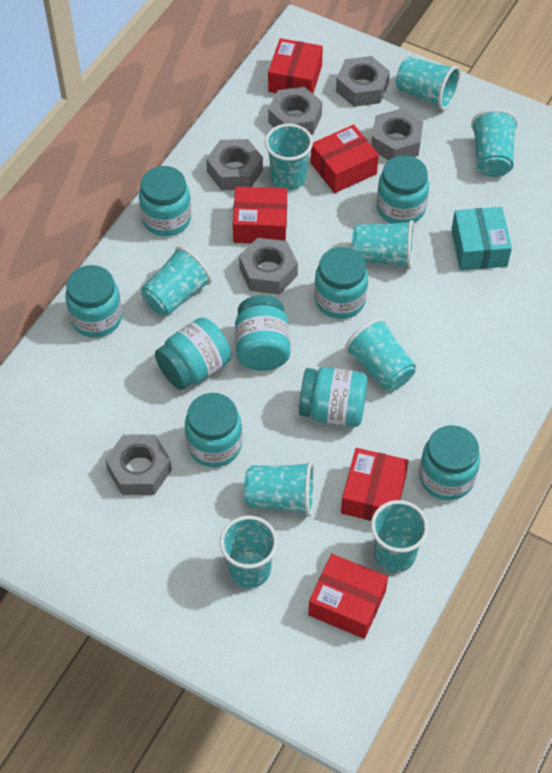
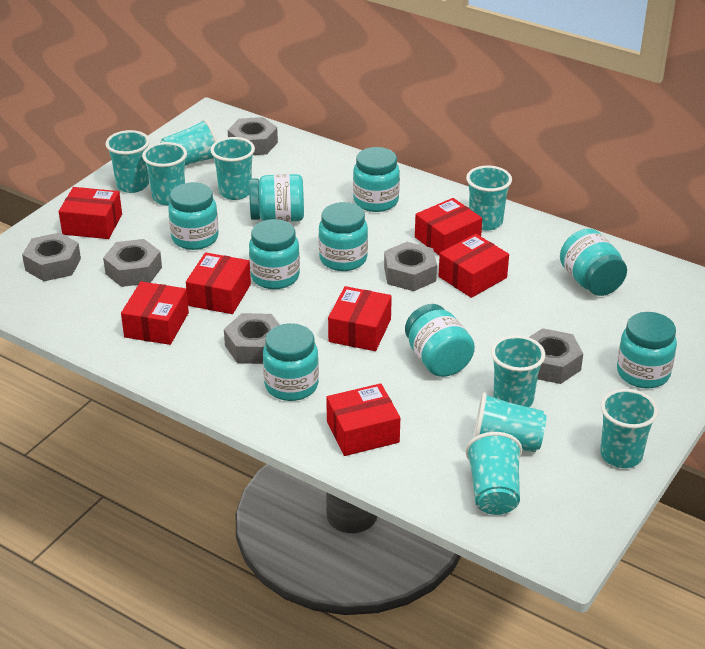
red box: [233,187,287,243] [268,38,323,93] [308,554,388,639] [311,124,379,193] [341,448,409,521] = 5 -> [59,187,122,239] [121,281,189,345] [186,252,251,314] [326,383,400,456] [328,286,392,351] [415,198,482,256] [439,234,509,298] = 7
turquoise box: [451,207,512,270] = 1 -> none = 0

